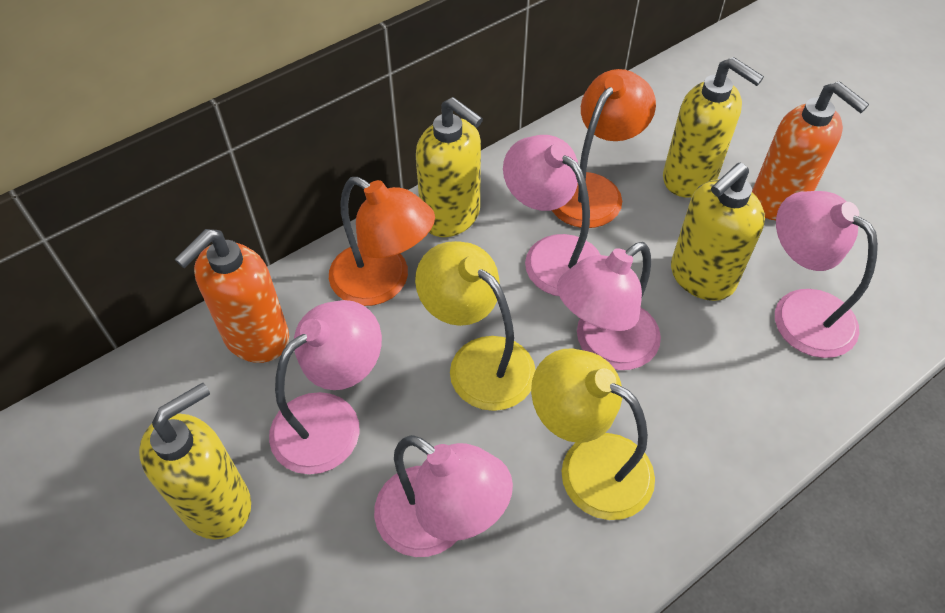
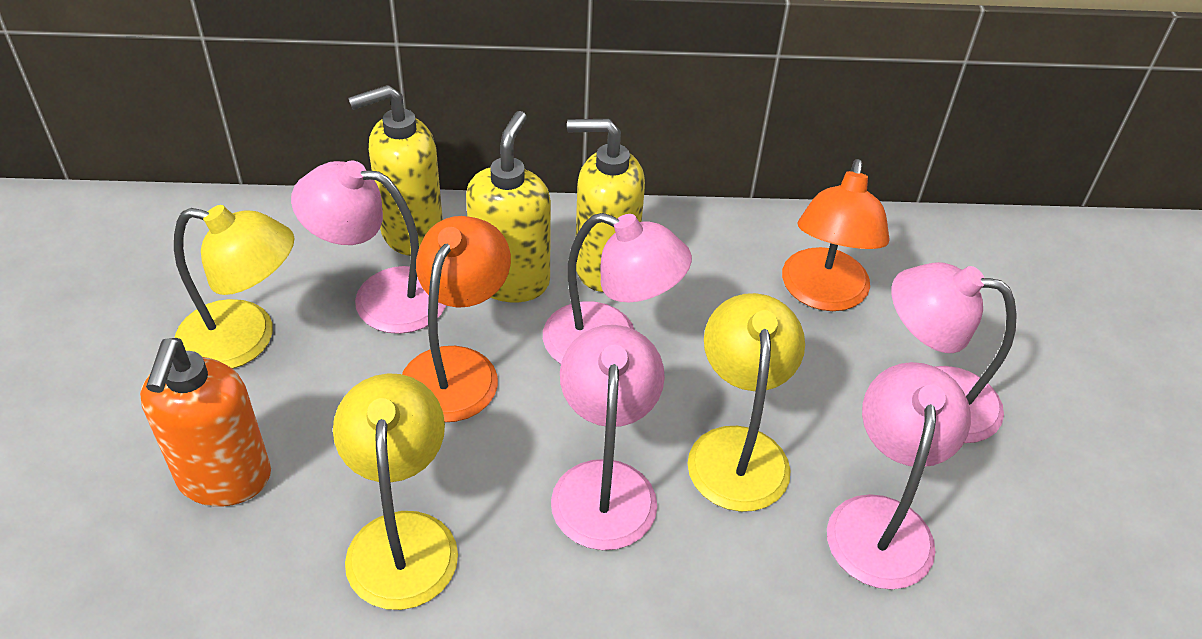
orange soap dispenser: [175,229,289,363] [752,81,869,220] = 2 -> [140,338,271,506] = 1
yellow lamp: [415,241,536,411] [531,349,655,520] = 2 -> [174,205,295,369] [333,373,458,610] [688,293,805,512] = 3
yellow soap dispenser: [139,383,251,539] [416,97,483,237] [663,57,764,198] [671,162,765,301] = 4 -> [348,85,443,256] [466,111,551,302] [567,119,645,292] = 3

